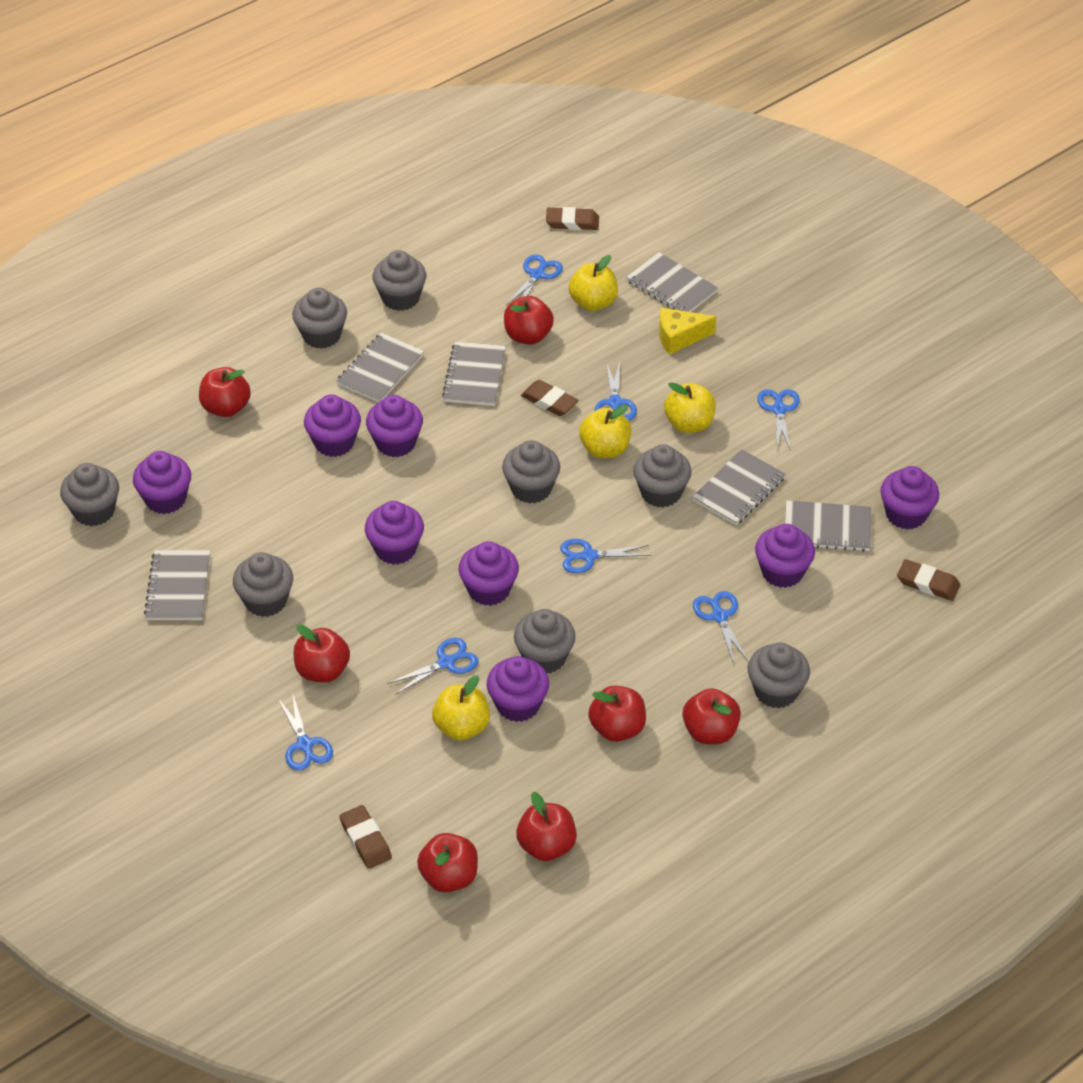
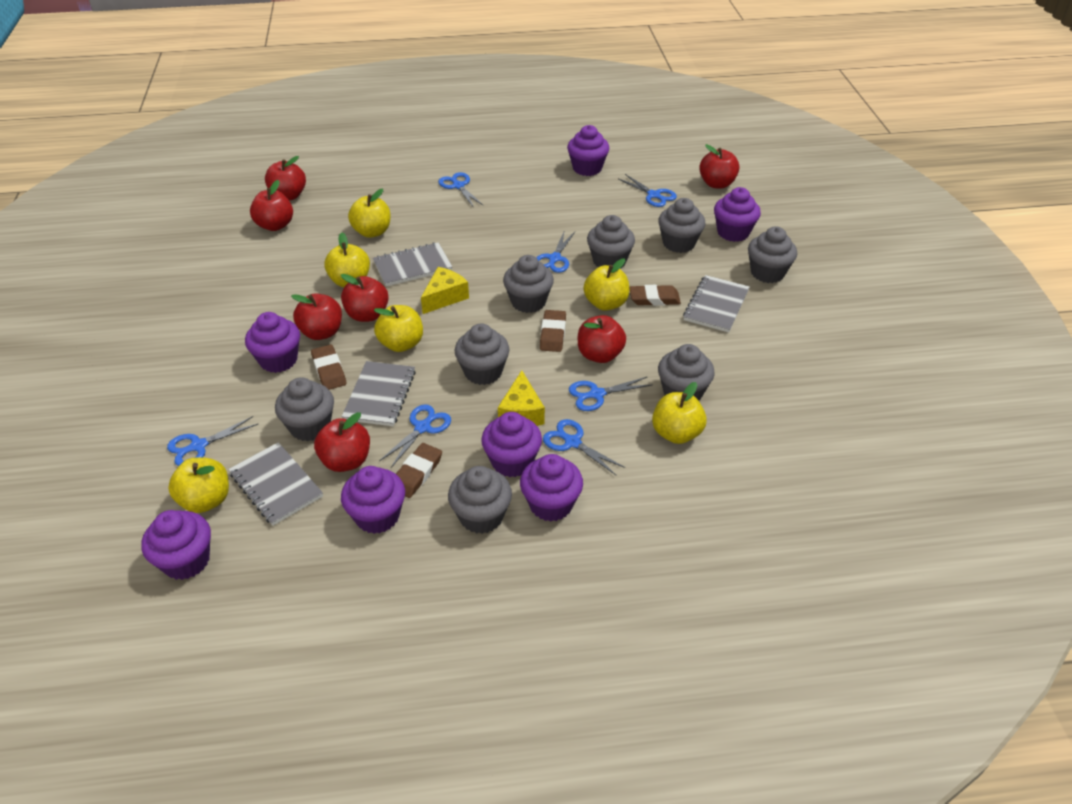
grey notebook: [144,550,210,620] [336,333,424,403] [442,342,506,406] [626,252,718,312] [692,449,786,525] [785,500,871,552] = 6 -> [228,442,323,526] [341,361,416,426] [373,242,452,286] [683,275,750,333] = 4
purple cupcake: [133,451,191,514] [304,394,361,457] [365,501,424,565] [366,395,423,457] [459,541,519,606] [487,656,549,722] [755,524,815,588] [880,466,939,529] = 8 -> [141,510,211,580] [245,312,300,373] [341,466,405,534] [481,412,542,477] [520,454,583,522] [567,125,609,176] [714,187,761,242] = 7
yellow apple: [432,675,490,741] [569,255,618,311] [579,405,631,458] [664,382,716,433] = 4 -> [168,457,229,513] [324,233,370,287] [348,189,390,238] [374,305,423,352] [583,259,630,311] [652,382,707,444] = 6
yellow cheese: [659,308,716,354] = 1 -> [421,267,469,314] [498,370,545,426] = 2

